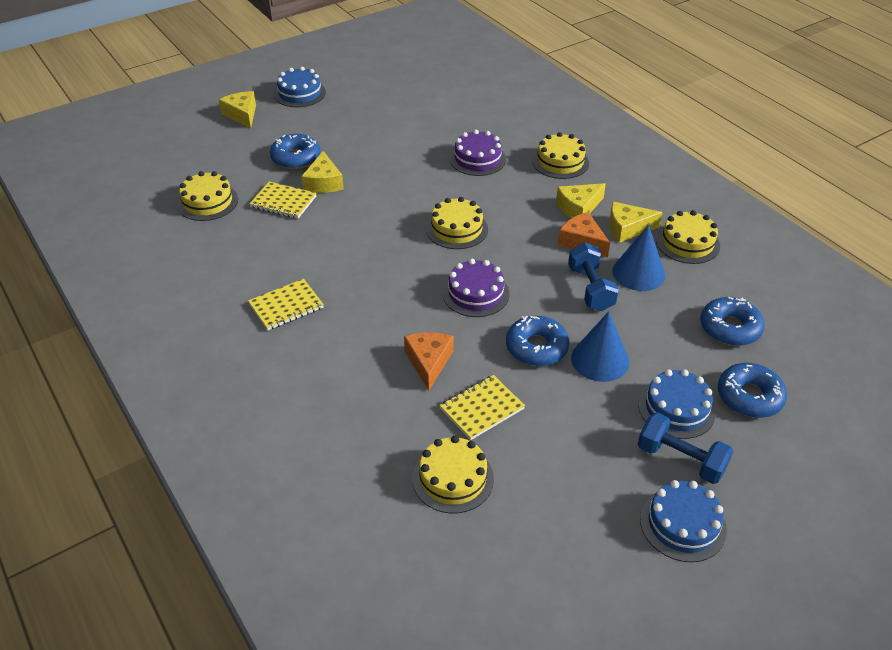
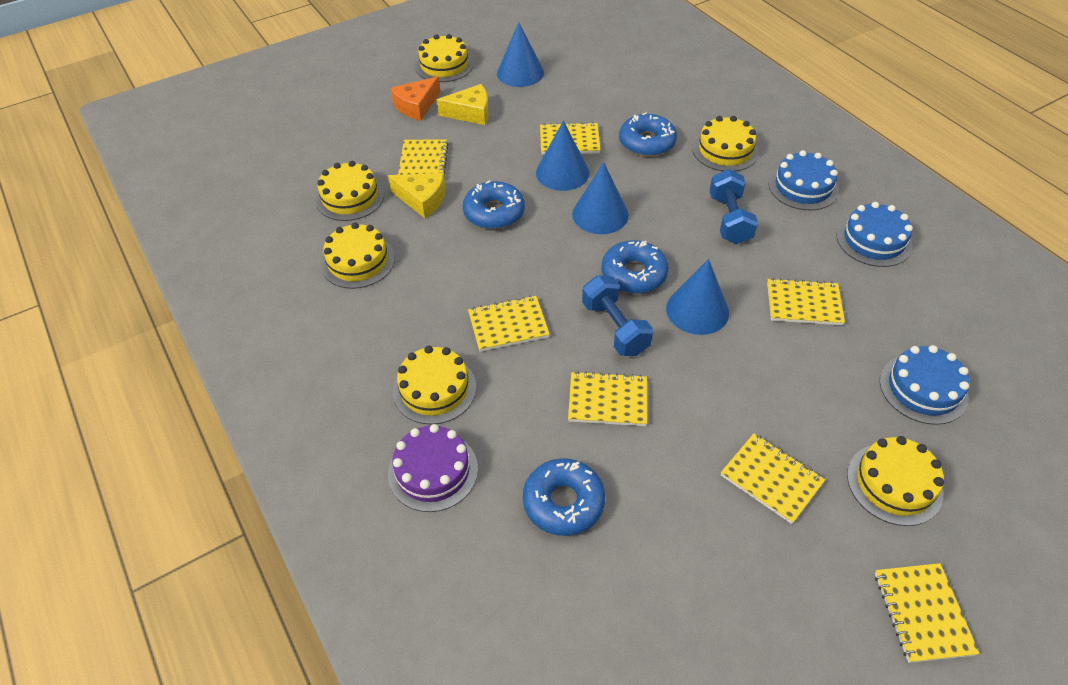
blue cone: [571,311,629,382] [612,225,665,291] = 2 -> [497,22,544,87] [536,121,589,191] [572,162,629,234] [666,259,729,335] = 4
orange cheese: [404,333,454,390] [558,212,610,258] = 2 -> [391,77,440,121] = 1
purple cake: [443,259,510,317] [450,130,506,176] = 2 -> [388,424,478,512] = 1
yellow cake: [177,171,238,221] [413,436,494,514] [426,197,488,249] [532,132,589,179] [656,210,720,264] = 5 -> [315,161,384,221] [321,222,395,289] [393,346,476,425] [415,34,473,82] [692,116,759,172] [847,436,944,526] = 6
yellow cheese: [219,91,256,128] [301,151,344,193] [556,183,606,218] [609,202,663,243] = 4 -> [388,173,446,218] [436,84,489,125] = 2
yellow notebook: [248,279,324,330] [249,182,316,219] [440,375,525,440] = 3 -> [398,139,448,177] [468,295,550,352] [540,122,600,155] [568,371,647,426] [721,433,825,524] [767,278,845,325] [875,563,980,663] = 7

